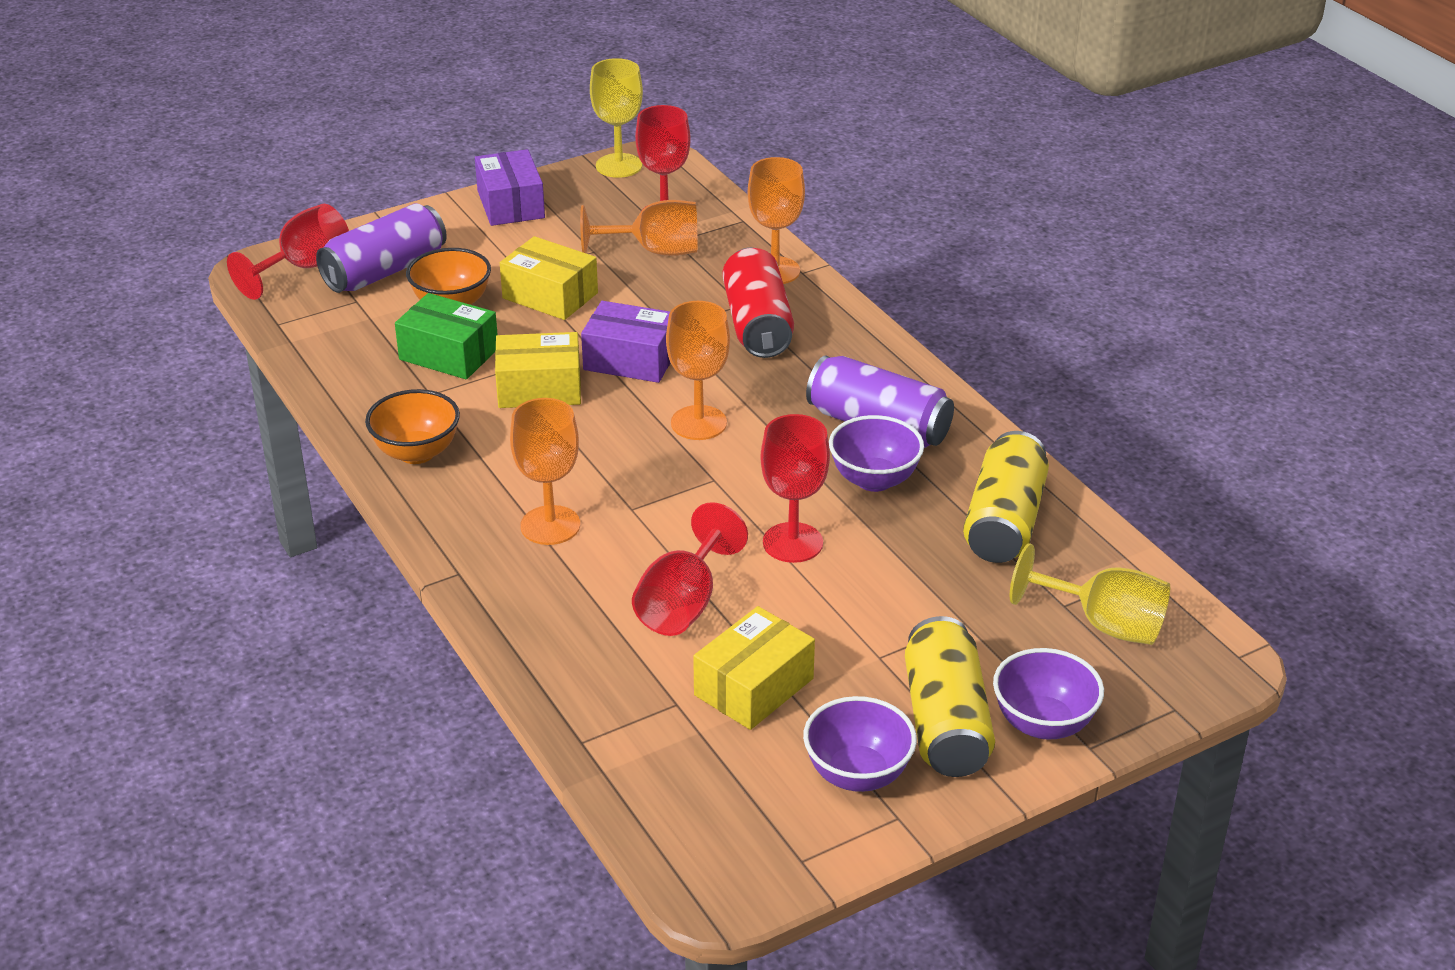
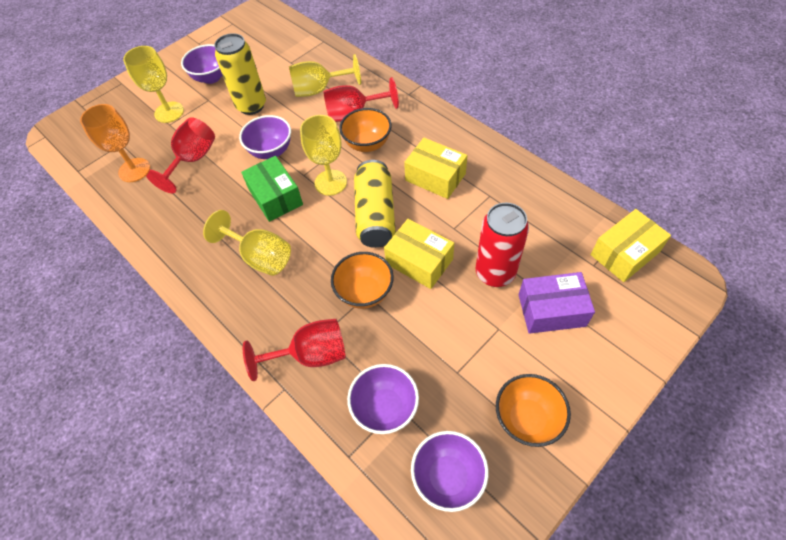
orange bowl: [365,389,460,464] [406,248,491,305] = 2 -> [331,252,394,309] [339,108,392,152] [496,374,571,447] = 3
orange goblet: [510,398,580,545] [580,200,698,256] [666,301,730,440] [748,157,805,284] = 4 -> [80,104,150,182] = 1
purple bowl: [803,696,917,792] [829,415,924,492] [993,648,1104,739] = 3 -> [181,44,223,84] [239,115,291,159] [347,364,419,434] [411,431,488,512] = 4
purple box: [475,149,545,226] [581,301,670,383] = 2 -> [519,272,595,334] = 1
purple can: [316,203,447,293] [806,356,954,448] = 2 -> none = 0
red goblet: [227,204,349,300] [632,502,748,636] [635,105,691,210] [760,414,830,563] = 4 -> [145,117,215,193] [243,319,346,381] [323,77,399,122] = 3
yellow goblet: [590,58,643,178] [1010,543,1170,645] = 2 -> [123,46,184,123] [203,210,291,276] [289,54,361,97] [300,115,347,196] = 4

